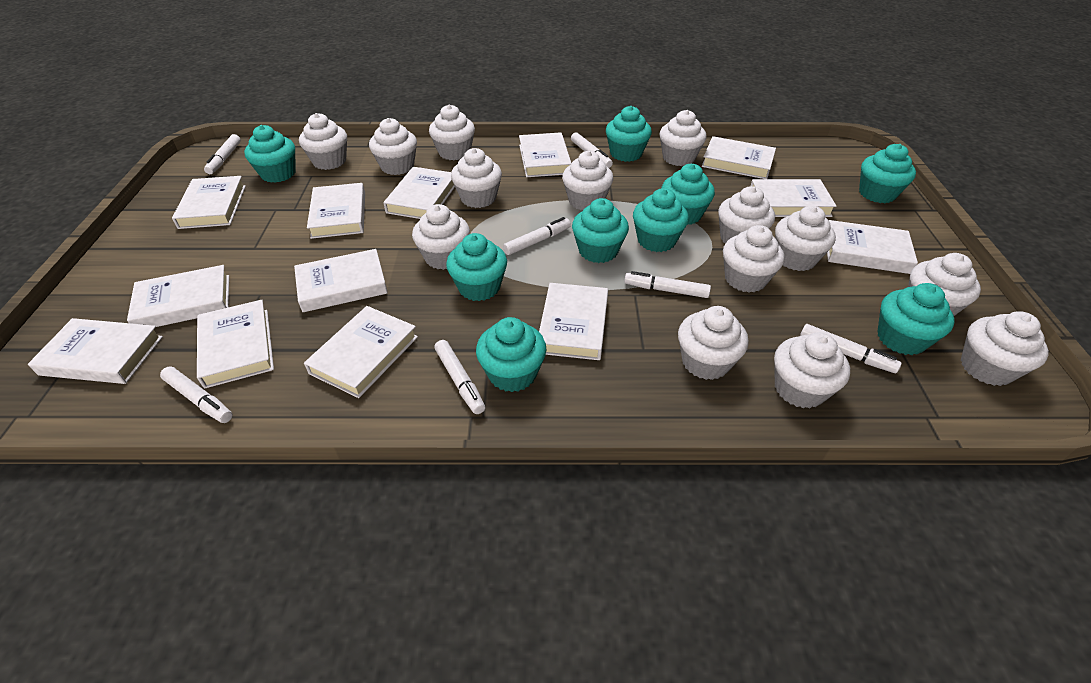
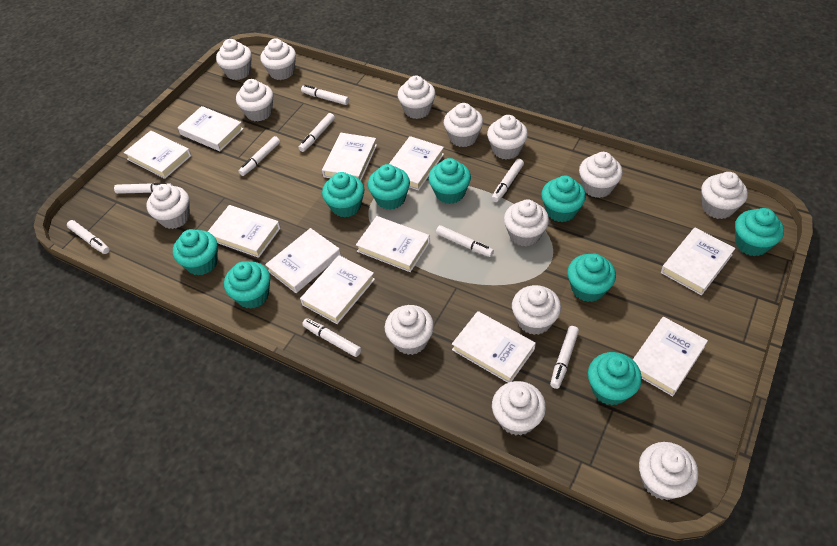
white book: [28,318,163,384] [127,265,229,327] [172,176,246,229] [197,300,274,389] [294,249,388,312] [304,306,418,398] [307,183,365,239] [383,167,455,219] [519,132,571,177] [539,283,608,360] [702,136,776,179] [751,179,837,217] [827,220,918,274] = 13 -> [124,131,191,179] [178,106,243,151] [208,205,281,258] [265,228,341,293] [300,255,375,324] [322,133,377,180] [356,216,430,272] [389,136,444,191] [452,311,536,383] [633,317,708,396] [661,228,735,295] = 11
white marker: [160,366,233,423] [204,134,241,174] [434,340,485,414] [503,217,571,255] [571,132,613,168] [624,271,711,298] [800,324,902,373] = 7 -> [67,220,110,254] [114,183,173,194] [238,136,280,176] [298,113,335,152] [301,85,349,105] [302,318,361,357] [436,225,494,257] [491,159,524,202] [550,326,579,389] = 9

